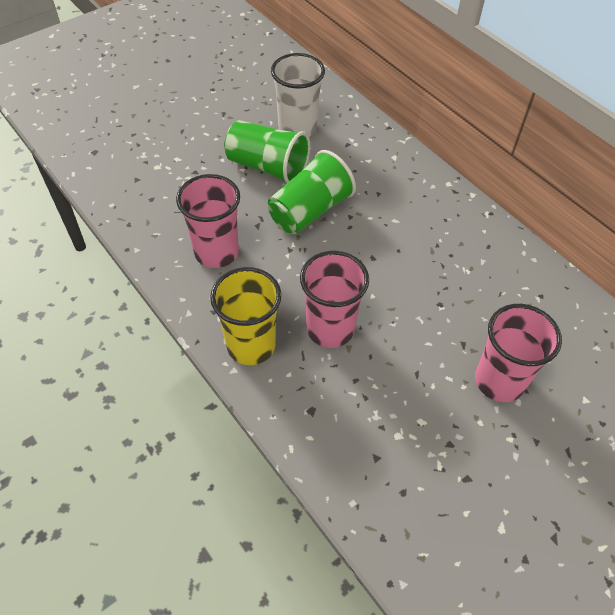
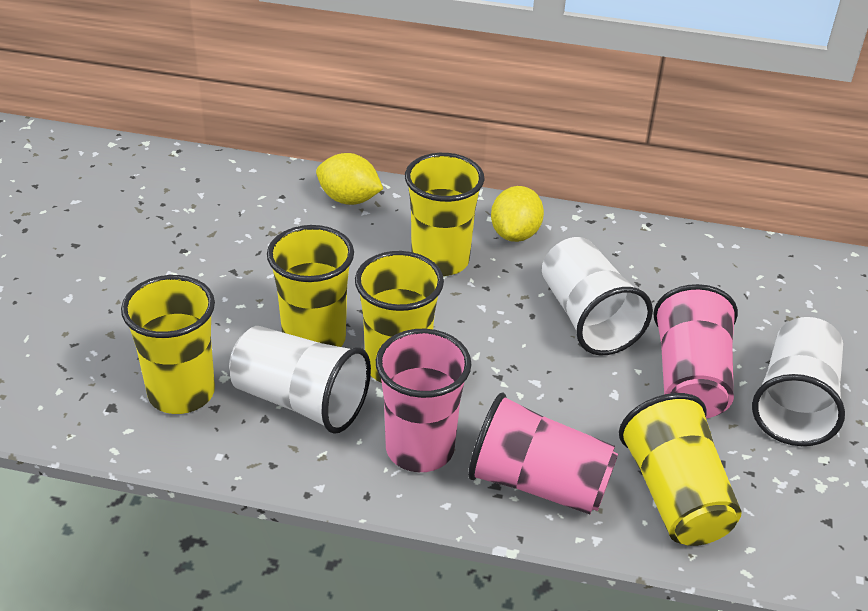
green cup: [224,120,310,183] [268,150,356,234] = 2 -> none = 0
white cup: [271,53,325,137] = 1 -> [229,326,371,434] [542,237,653,355] [752,317,845,446] = 3
yellow cup: [210,267,281,365] = 1 -> [121,275,215,414] [267,225,354,347] [355,251,444,383] [405,153,485,276] [619,393,741,546] = 5
yellow lemon: none = 0 -> [316,153,383,205] [491,186,544,242] = 2

